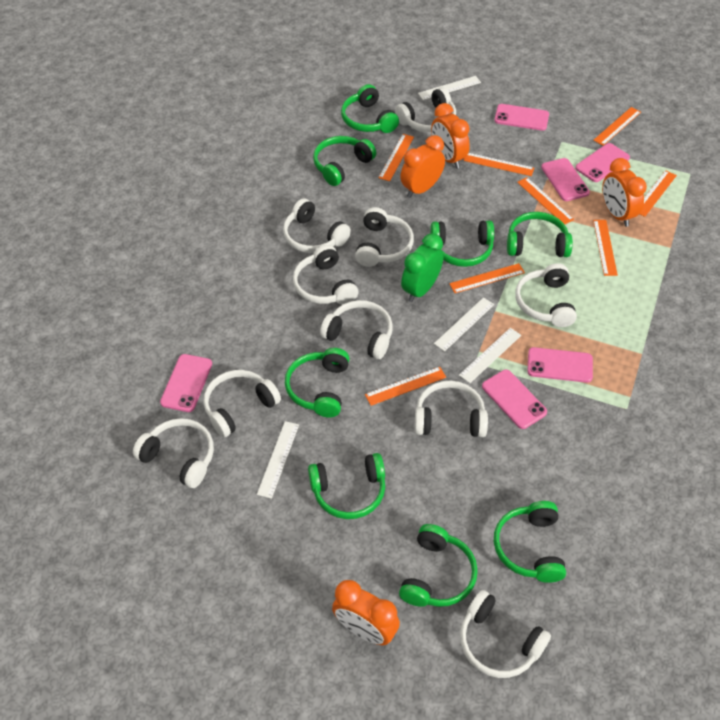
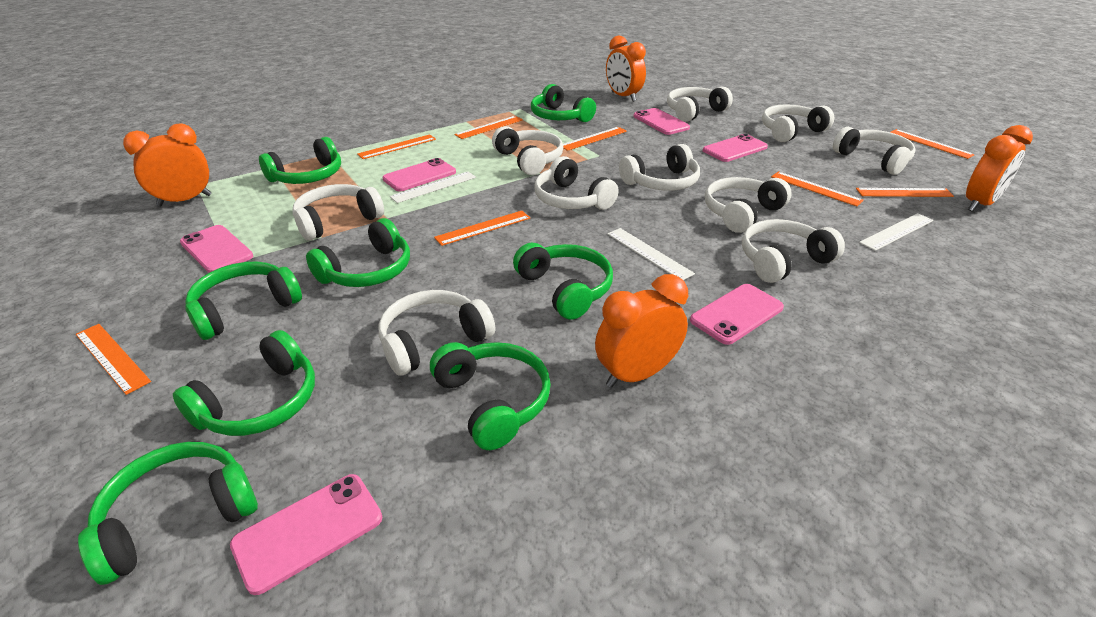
green clock: [401,233,444,302] = 1 -> none = 0
white ruler: [257,421,299,499] [418,76,481,100] [434,297,494,351] [459,328,521,383] = 4 -> [390,172,476,203] [607,228,695,280] [859,213,933,251] = 3

